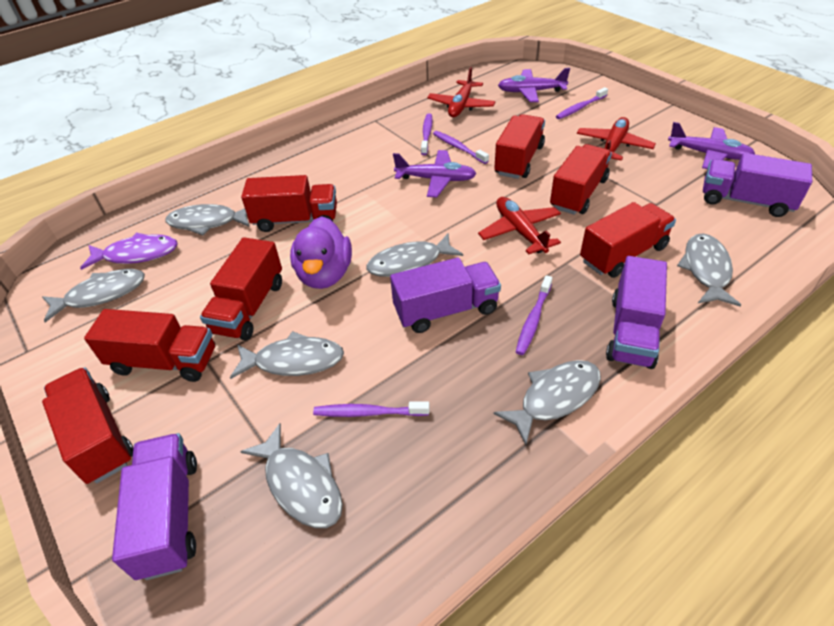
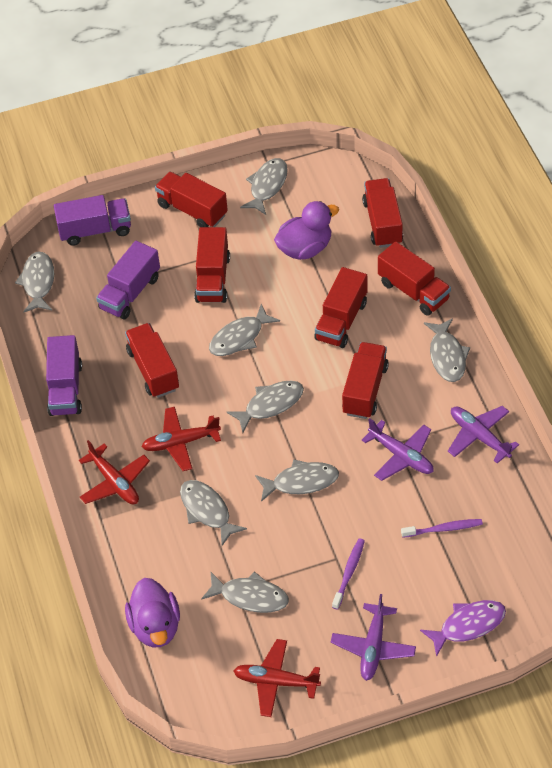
grey fish: [42,269,145,323] [165,204,249,235] [230,331,344,379] [240,423,343,528] [366,233,463,277] [494,360,601,445] [677,233,741,306] = 7 -> [15,251,54,313] [180,480,247,546] [201,571,289,613] [209,304,280,356] [227,381,304,432] [240,158,288,215] [255,459,339,502] [424,318,470,382] = 8
purple duck: [290,216,352,289] = 1 -> [125,578,180,648] [274,201,339,260] = 2
purple toothbrush: [313,401,430,417] [421,113,433,155] [433,131,489,164] [516,275,552,355] [556,87,608,119] = 5 -> [332,539,365,610] [401,519,483,538] = 2
purple truck: [112,433,197,580] [390,258,501,333] [606,256,667,369] [703,153,812,217] = 4 -> [46,335,82,416] [54,195,131,246] [96,241,160,319] = 3

